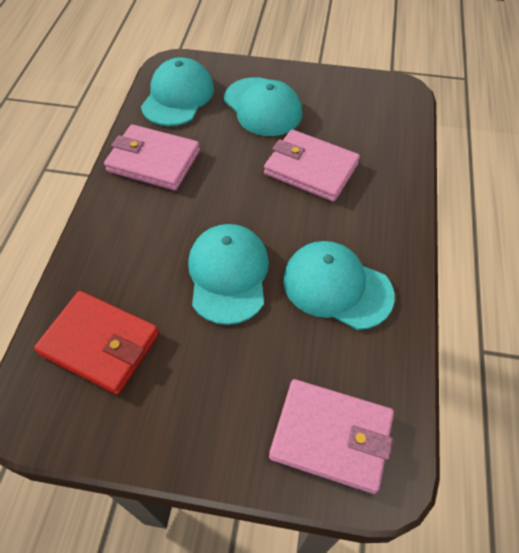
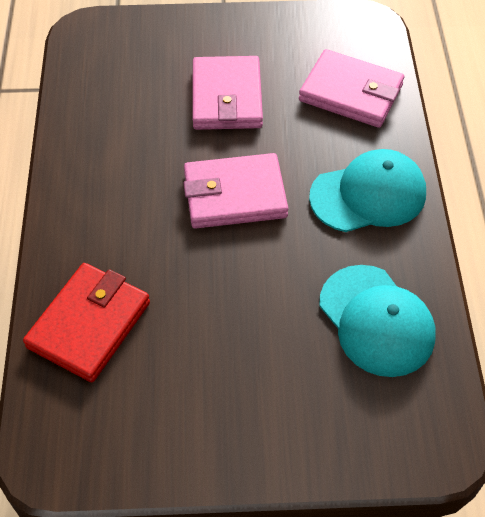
turquoise cap: [141,57,214,126] [188,224,269,325] [224,77,302,136] [283,241,395,330] = 4 -> [309,149,426,232] [319,265,436,377] = 2

